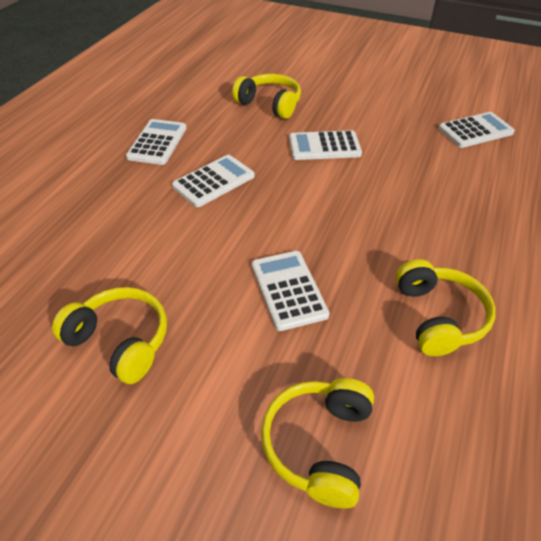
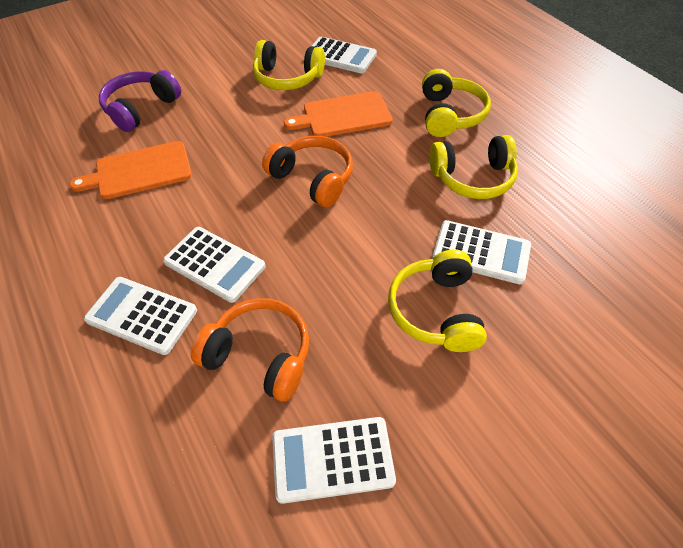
orange cutting board: none = 0 -> [69,141,192,199] [284,91,392,137] = 2
orange headphones: none = 0 -> [191,298,309,402] [262,136,353,207] = 2
purple headphones: none = 0 -> [99,70,181,132] = 1

